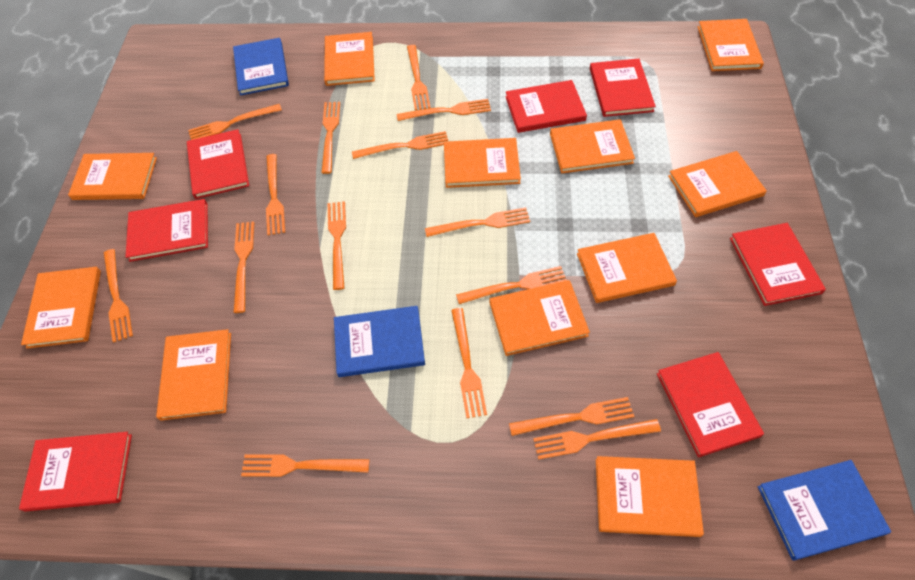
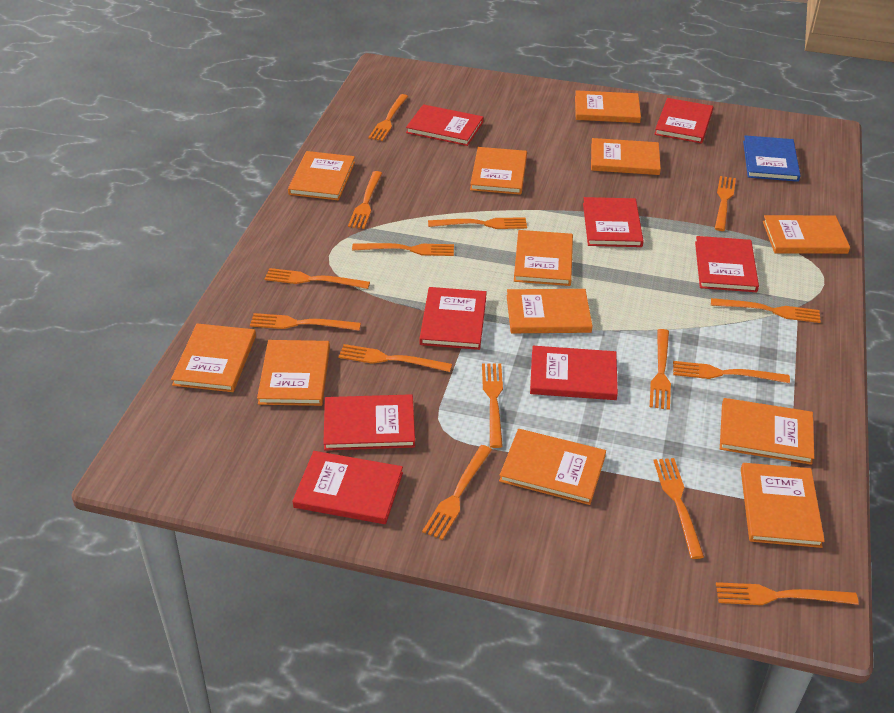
blue book: [233,38,289,96] [334,306,425,377] [758,460,891,561] = 3 -> [743,135,800,182] = 1
orange book: [21,267,101,349] [68,153,157,200] [156,329,231,421] [324,32,375,86] [444,138,521,188] [490,280,590,356] [550,119,635,173] [577,233,677,303] [596,456,704,537] [668,151,767,217] [697,19,764,71] = 11 -> [171,323,256,392] [257,340,330,406] [288,151,355,200] [470,147,527,195] [499,429,606,505] [507,289,593,333] [514,230,573,286] [575,90,641,123] [591,138,661,175] [720,398,814,465] [741,463,825,548] [763,215,850,254] = 12
red book: [19,432,132,512] [126,199,208,262] [187,129,249,199] [505,80,587,133] [590,59,656,117] [657,352,764,457] [730,223,826,306] = 7 -> [293,451,403,524] [323,394,415,450] [406,104,483,146] [419,287,487,350] [530,346,618,400] [583,197,644,247] [654,98,713,144] [695,236,759,292] = 8

